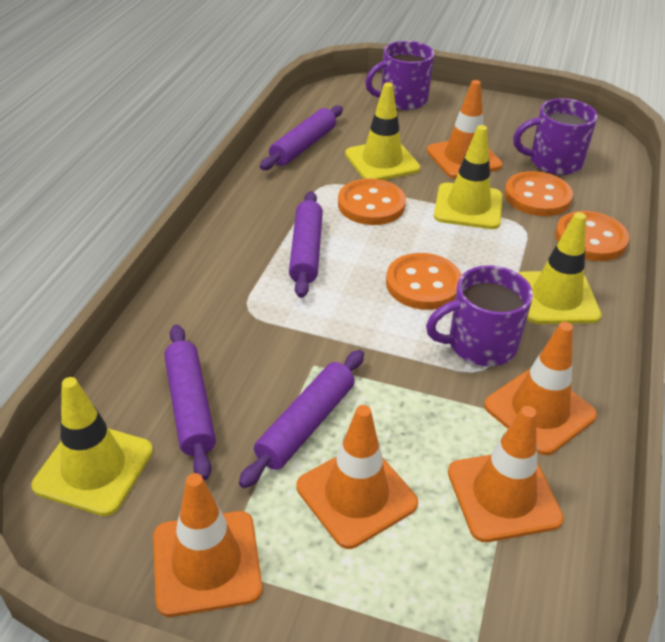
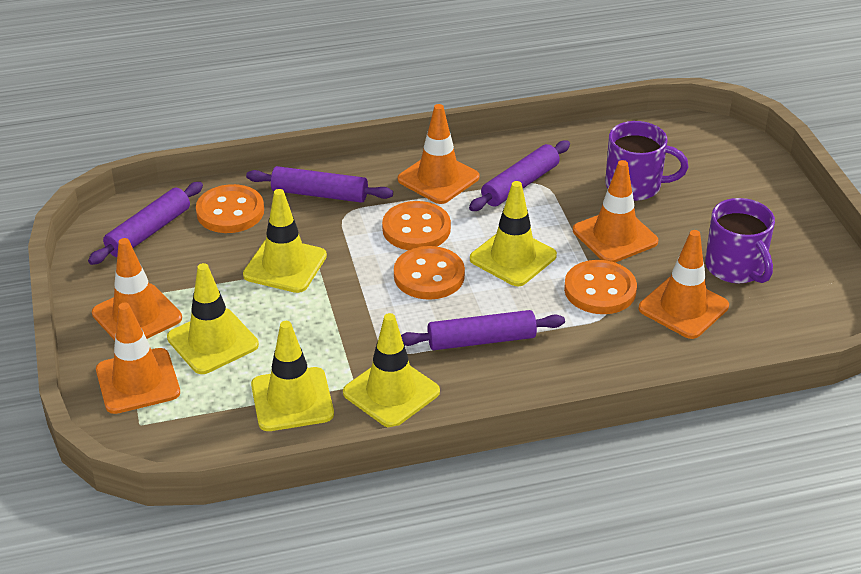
purple mug: [365,41,434,110] [426,265,533,366] [513,98,598,175] = 3 -> [605,121,688,201] [705,198,775,283] = 2
yellow traffic cone: [32,377,153,516] [345,82,420,180] [434,125,503,229] [518,212,602,324] = 4 -> [167,263,259,374] [243,189,327,293] [251,321,334,431] [343,313,440,427] [470,181,557,286] = 5

